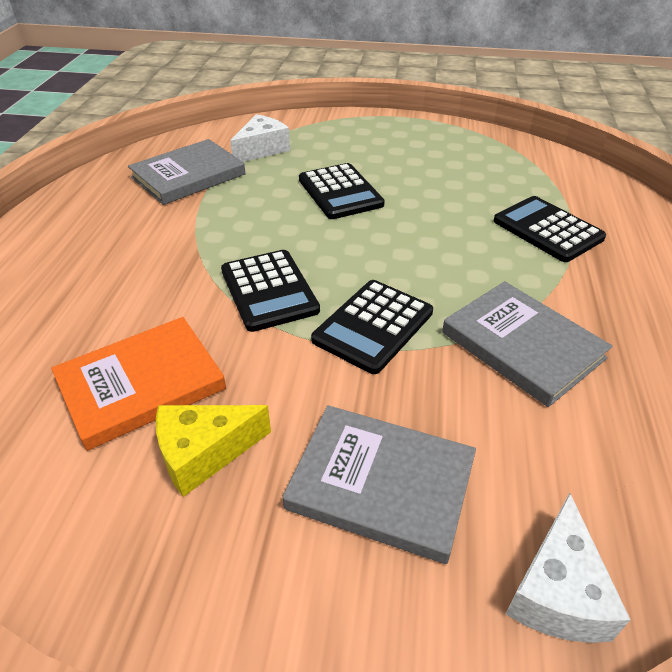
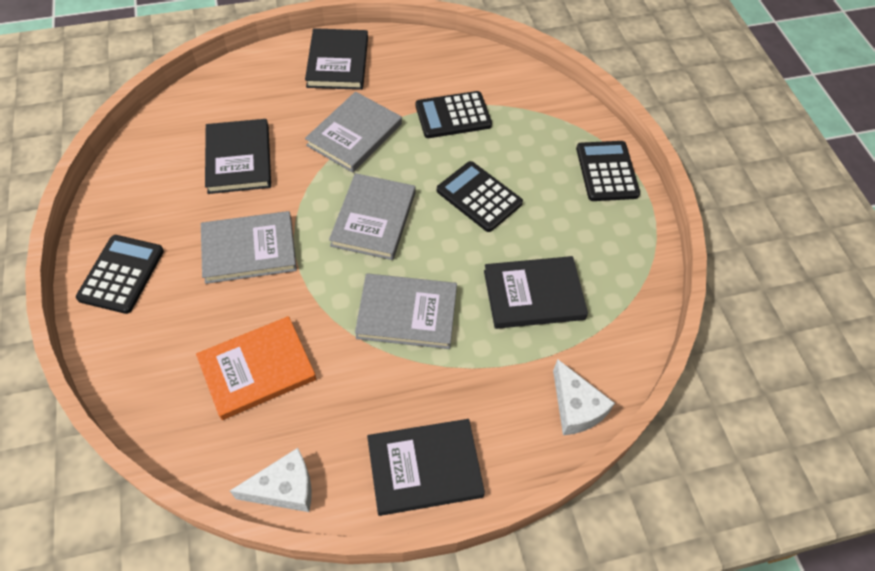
black book: none = 0 -> [205,119,271,194] [305,28,368,90] [367,419,485,516] [484,256,588,329] = 4
grey book: [128,139,245,205] [282,405,476,564] [442,281,613,407] = 3 -> [201,211,297,284] [305,92,402,173] [329,173,415,260] [355,273,457,349] = 4
yellow cheese: [156,405,271,497] = 1 -> none = 0

